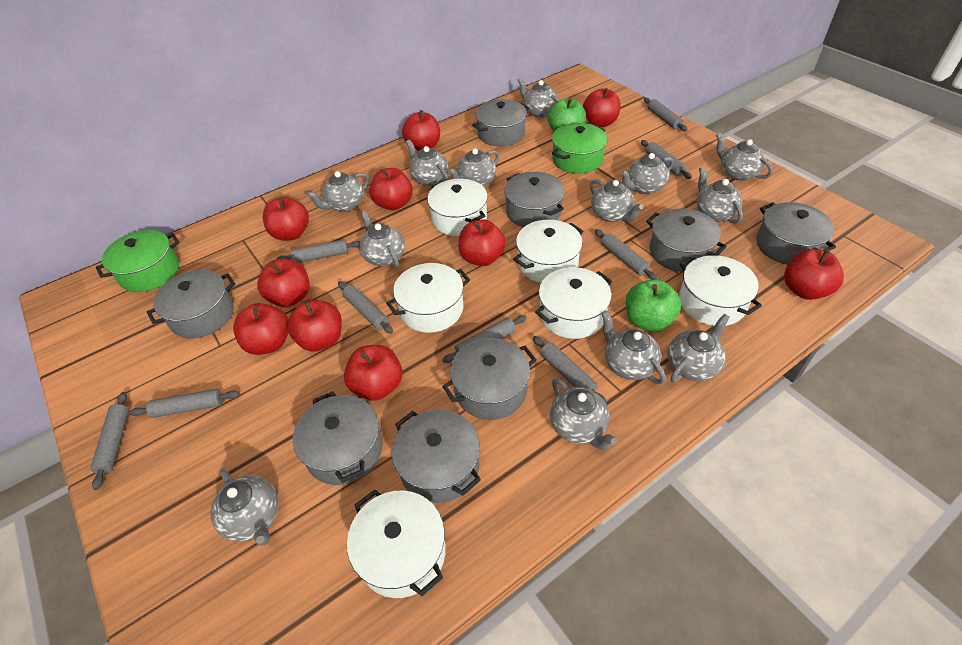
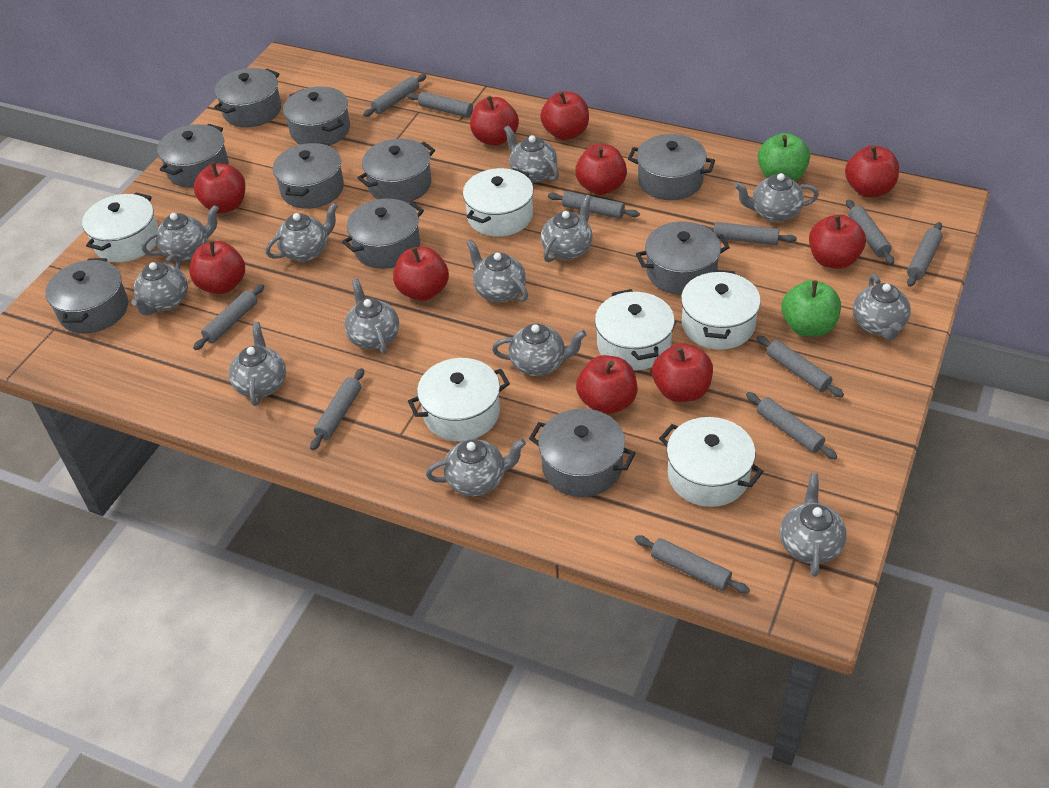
green pot: [96,230,180,292] [552,123,607,174] = 2 -> none = 0
grey pot: [147,270,235,338] [293,391,383,485] [392,410,481,503] [442,338,537,420] [472,99,529,146] [504,172,565,227] [646,209,727,272] [756,202,836,265] = 8 -> [45,258,128,334] [157,124,229,188] [214,68,281,127] [273,142,344,209] [283,86,350,145] [342,198,424,269] [357,139,435,203] [529,408,635,497] [628,134,715,200] [636,221,730,295] = 10
grey rolling pin: [90,392,129,490] [129,389,240,418] [276,239,360,263] [338,281,393,334] [442,315,527,363] [533,336,607,403] [595,229,658,280] [641,140,692,179] [644,98,688,131] = 9 -> [193,284,264,350] [310,368,364,450] [363,74,426,117] [407,92,473,118] [548,191,640,219] [635,535,750,594] [703,222,797,245] [746,392,837,459] [756,335,844,398] [846,199,894,264] [907,222,943,287] = 11

